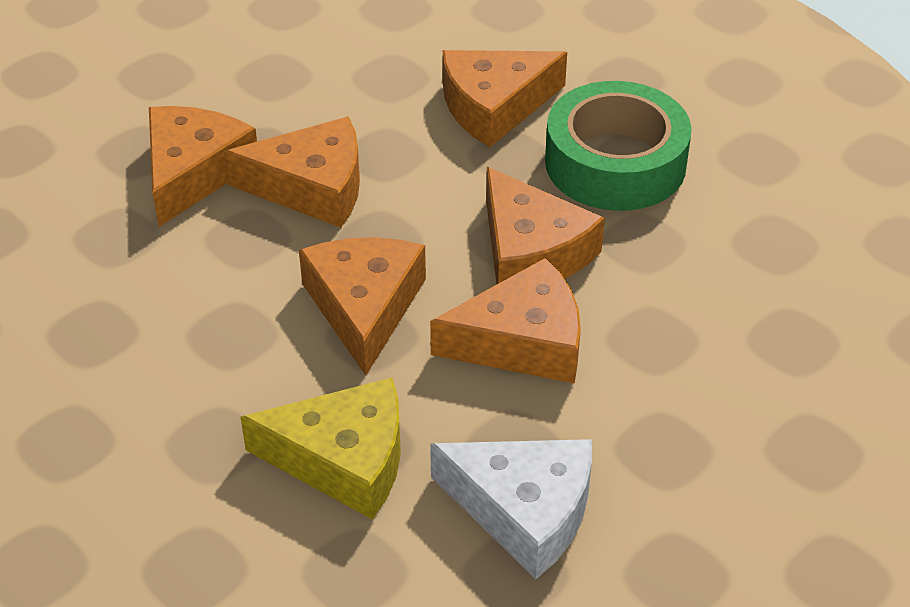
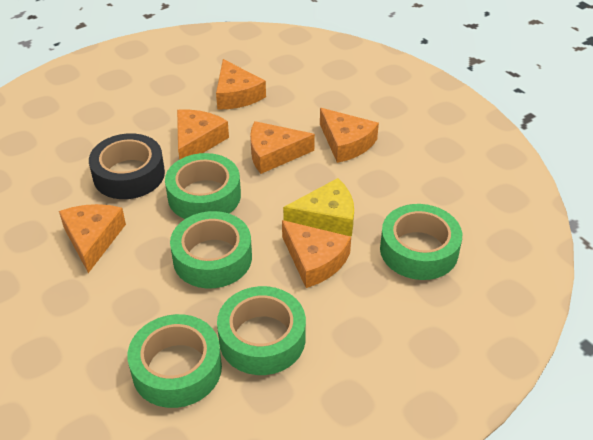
black tape: none = 0 -> [89,133,165,199] = 1
green tape: [545,81,692,211] = 1 -> [127,314,222,408] [165,153,241,219] [170,211,252,288] [217,286,306,375] [380,204,462,280] = 5
white cheese: [430,439,592,579] = 1 -> none = 0

